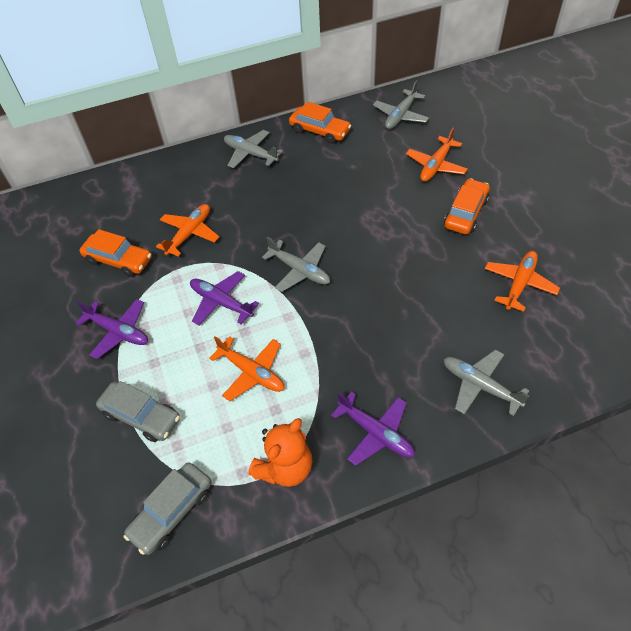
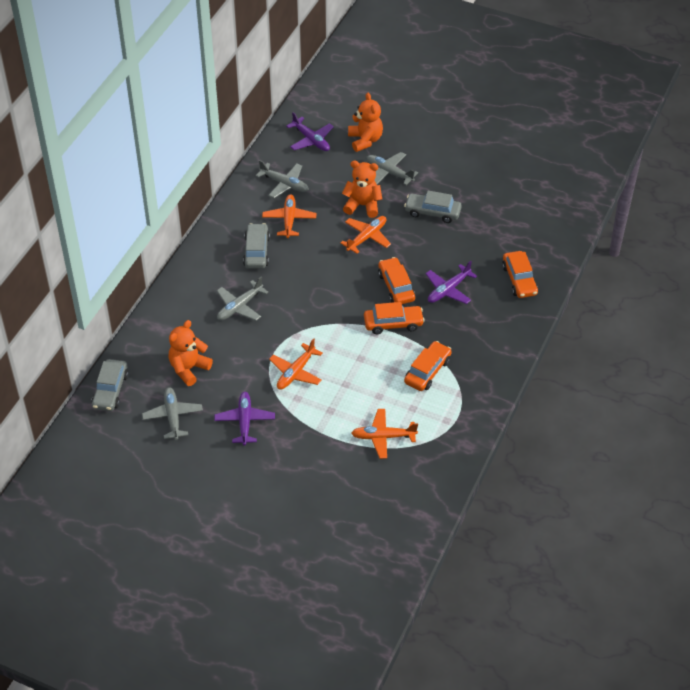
grey car: [96,381,180,442] [124,462,212,555] = 2 -> [92,359,129,411] [243,223,270,269] [404,191,462,223] = 3
orange car: [80,229,151,277] [289,102,351,144] [444,178,490,235] = 3 -> [364,302,425,334] [378,257,415,304] [404,341,452,391] [502,251,538,298] = 4
orange teddy bear: [248,418,313,487] = 1 -> [169,320,213,386] [342,161,382,218] [348,93,383,152] = 3

